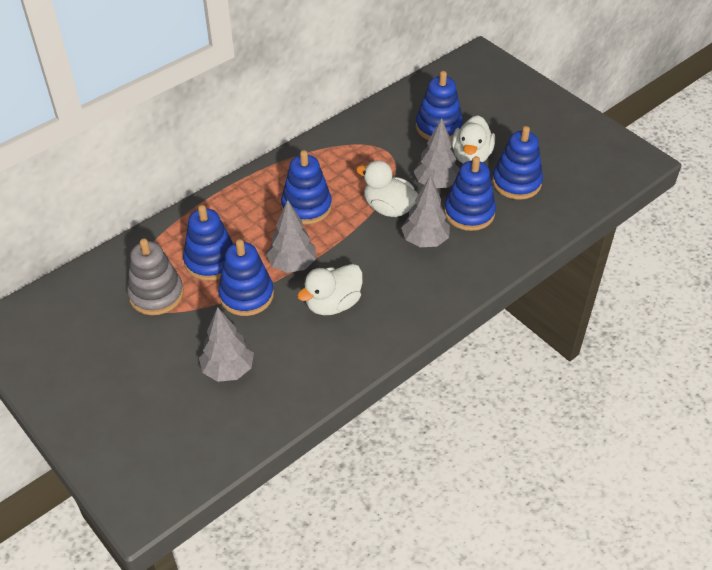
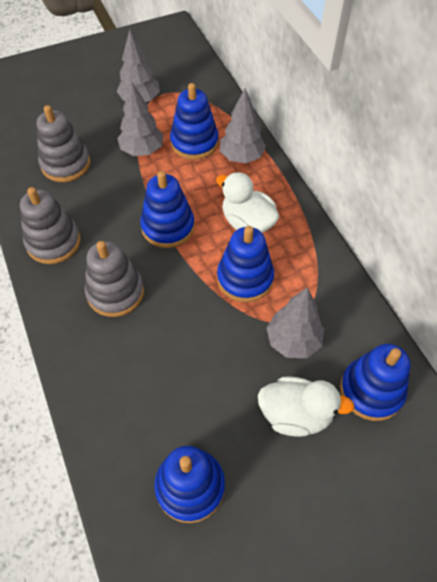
blue stacking toy: [183,205,233,281] [218,239,274,316] [281,150,332,224] [416,71,463,140] [444,156,496,231] [492,126,543,200] = 6 -> [140,171,195,248] [154,446,225,523] [170,83,219,160] [217,226,274,302] [340,344,410,421] = 5
grey stacking toy: [127,239,184,315] = 1 -> [20,187,80,264] [37,105,90,182] [85,241,144,317] = 3
white duck: [297,264,363,315] [356,160,418,217] [452,115,495,164] = 3 -> [216,172,279,233] [258,376,355,437] = 2

